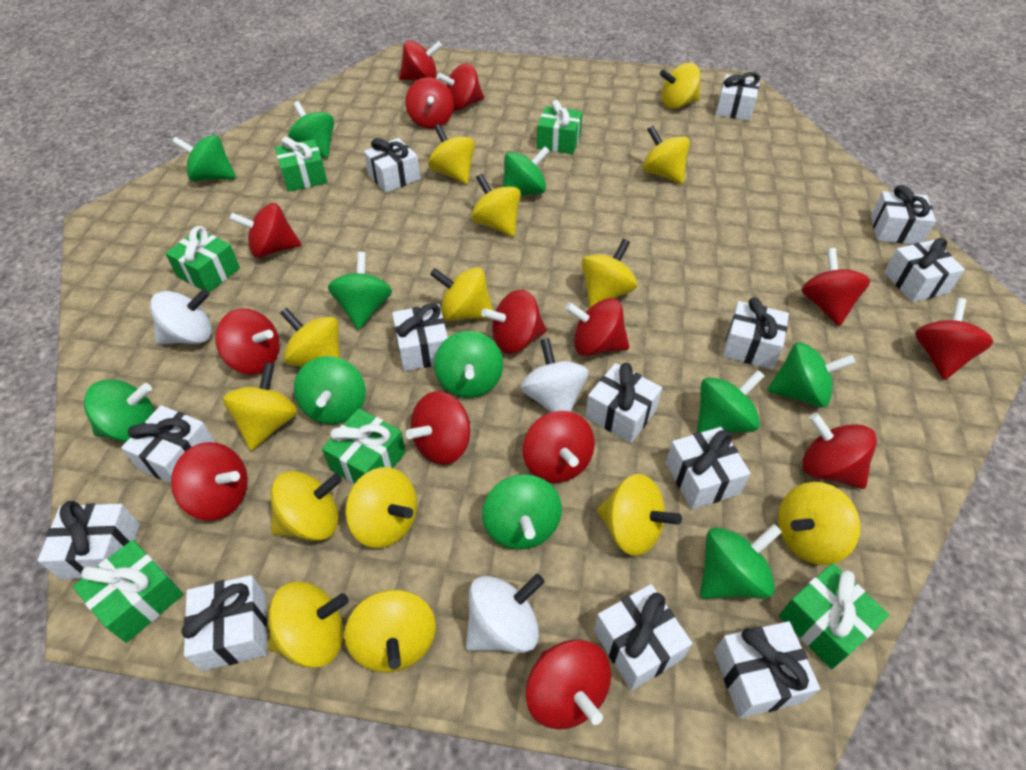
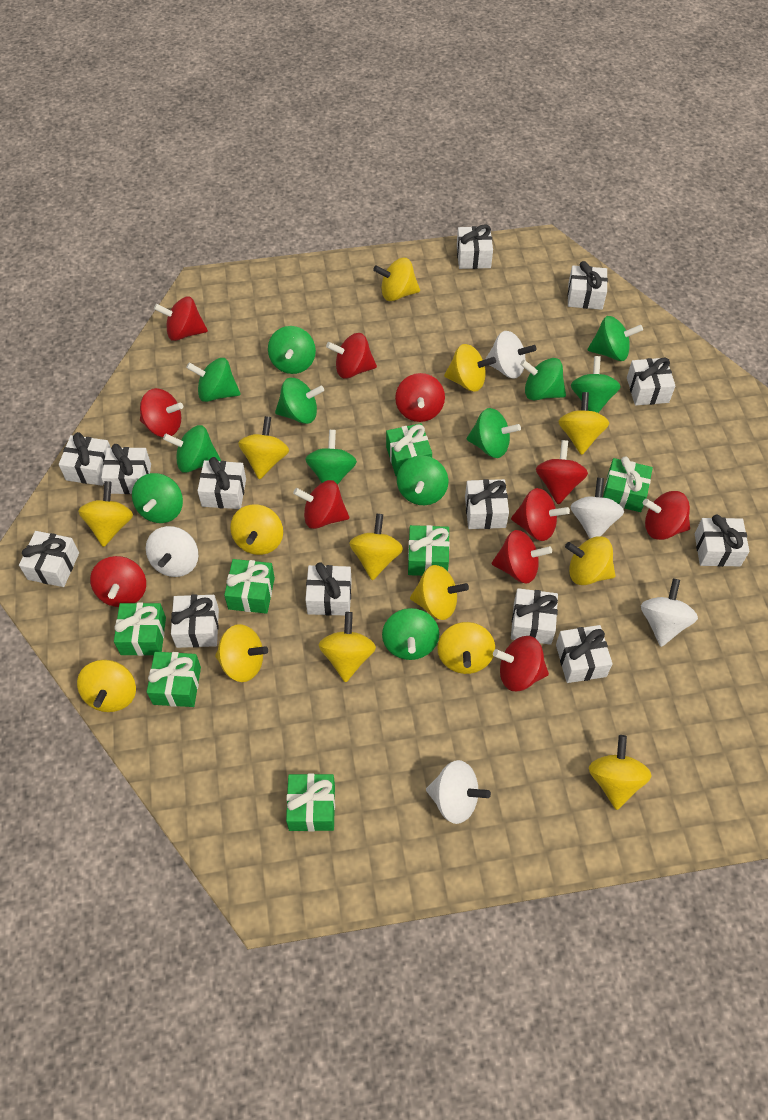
green gift: [73,540,183,643] [165,226,240,293] [275,137,328,192] [322,408,406,484] [537,100,583,154] [779,563,889,669] = 6 -> [114,602,166,656] [147,652,201,707] [224,559,275,614] [286,773,335,831] [386,423,432,477] [408,525,450,576] [603,456,653,512] = 7
green spinning top: [84,379,155,442] [172,135,236,182] [288,101,334,158] [294,356,366,424] [328,252,392,330] [434,331,503,398] [482,474,562,550] [503,146,550,196] [697,370,765,433] [700,524,782,599] [767,342,856,407] = 11 -> [132,473,183,523] [163,425,221,473] [186,358,240,402] [268,326,316,374] [275,378,324,424] [305,430,357,485] [382,608,439,660] [397,455,448,505] [467,408,521,458] [520,358,566,400] [571,356,621,413] [588,316,643,361] = 12
red spinning top: [171,442,248,521] [215,308,280,374] [229,203,301,258] [399,40,442,80] [405,77,454,129] [406,391,470,465] [437,63,484,111] [481,290,547,354] [523,411,595,483] [526,640,611,730] [565,298,629,356] [802,248,870,326] [802,413,877,489] [915,298,993,380] = 14 -> [90,556,146,607] [140,388,183,437] [154,297,208,341] [293,480,349,529] [326,333,377,379] [395,373,445,422] [492,530,552,583] [493,636,549,691] [511,488,570,541] [536,440,588,505] [643,491,690,540] = 11
white spinning top: [150,289,212,344] [466,574,545,653] [520,338,589,412] = 3 -> [146,526,198,577] [426,760,491,824] [486,331,536,379] [570,478,624,538] [641,578,698,647] = 5

